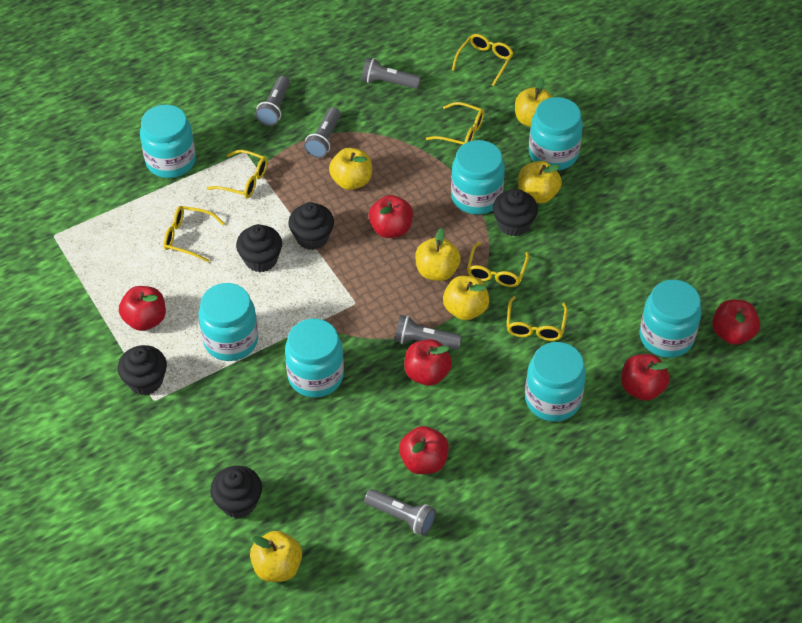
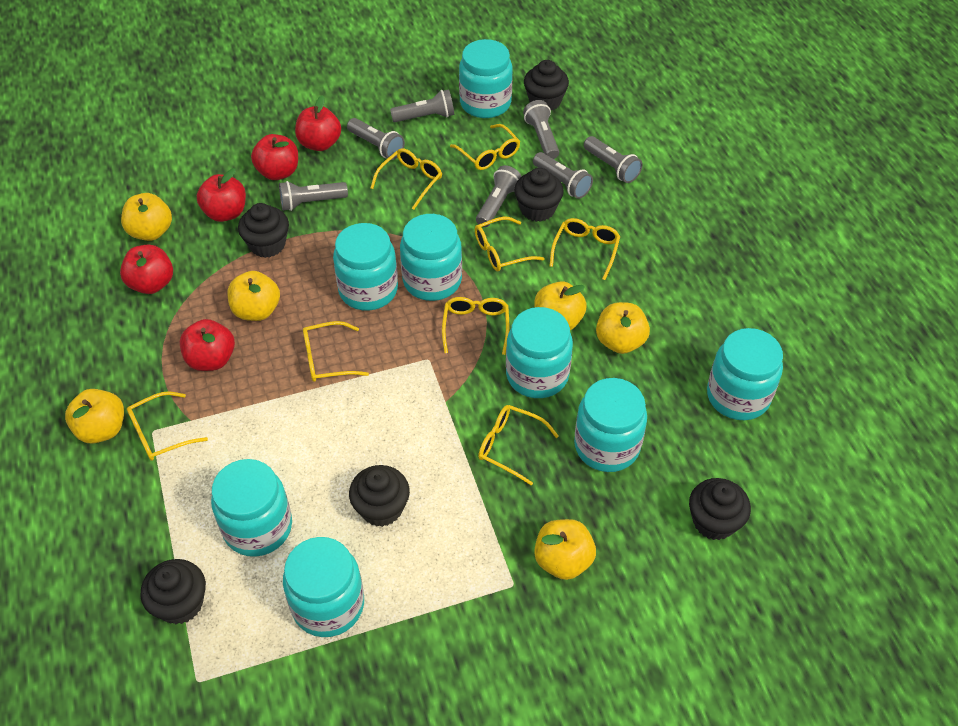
black cupcake: [118,345,167,395] [210,466,262,518] [236,224,282,272] [288,202,334,250] [493,189,538,236] = 5 -> [140,559,206,624] [238,203,289,258] [349,465,410,527] [514,168,564,222] [524,60,569,110] [689,478,751,540] = 6
grey flashlight: [255,76,290,126] [304,107,341,158] [362,57,421,89] [364,489,436,536] [394,315,462,350] = 5 -> [279,181,348,211] [347,118,405,160] [390,89,454,122] [476,165,522,227] [523,100,559,159] [533,152,593,199] [584,136,643,183] = 7
red apple: [119,286,166,331] [369,195,413,238] [399,426,449,474] [404,339,452,386] [621,354,670,401] [712,299,760,345] = 6 -> [120,244,173,294] [180,319,235,371] [197,168,246,222] [251,134,298,180] [295,95,341,151] = 5
turquoise jar: [140,105,196,178] [199,283,258,361] [285,319,344,398] [451,140,505,215] [525,342,586,422] [529,97,583,170] [640,280,702,358] = 7 -> [211,459,292,557] [283,537,364,637] [333,223,398,311] [400,214,462,301] [459,39,513,118] [506,307,573,398] [574,378,647,472] [707,328,783,420] = 8
yellow glasses: [163,206,225,262] [207,150,268,198] [426,102,484,145] [452,34,514,86] [467,242,529,287] [507,296,568,341] = 6 -> [127,391,208,461] [303,321,369,382] [371,148,442,210] [442,297,510,355] [450,124,520,170] [475,217,545,271] [478,405,559,486] [550,218,620,280] = 8

